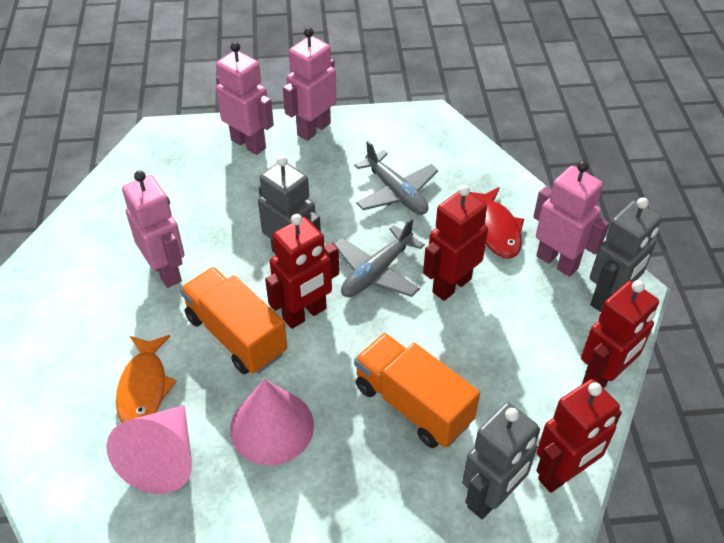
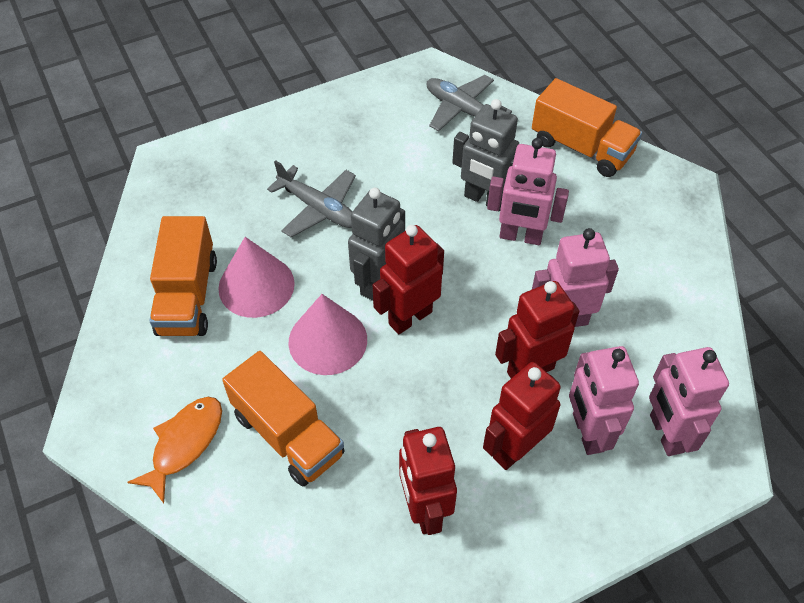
grey robot: [258,155,321,252] [462,402,540,519] [590,197,662,312] = 3 -> [348,188,405,301] [452,99,519,211] = 2
orange truck: [180,267,287,374] [354,333,480,448] = 2 -> [149,216,217,336] [222,351,345,486] [532,78,642,177] = 3
red fish: [470,187,524,258] = 1 -> none = 0

